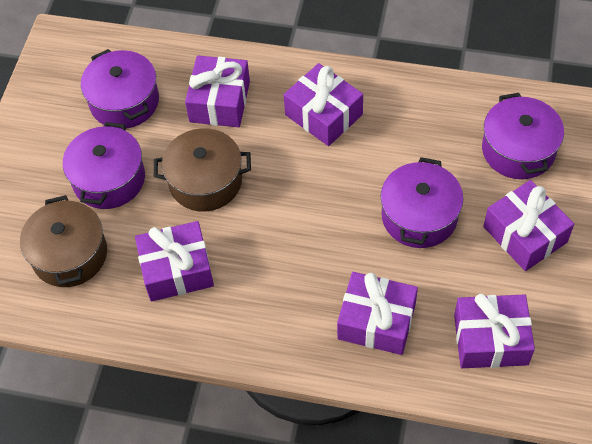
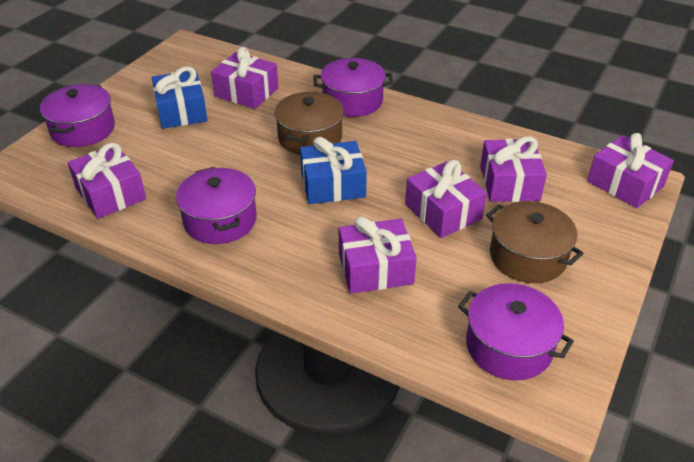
blue gift: none = 0 -> [152,67,208,129] [300,137,367,204] = 2

